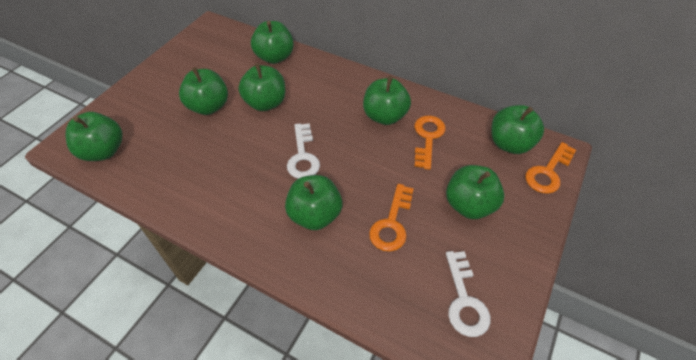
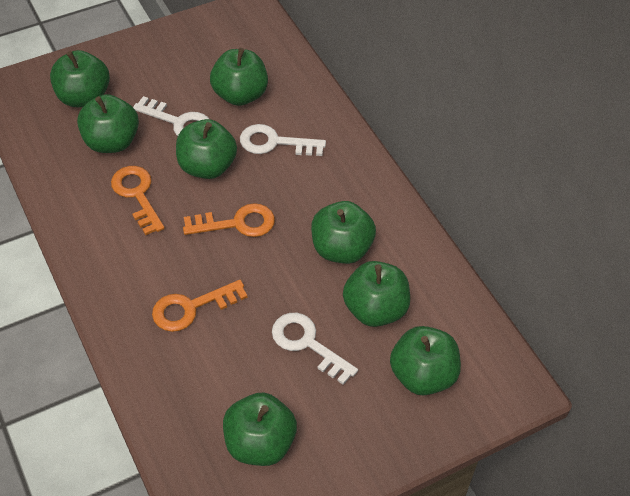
white key: [287,123,320,179] [446,251,491,337] = 2 -> [133,96,209,136] [240,124,326,156] [272,313,358,385] = 3

